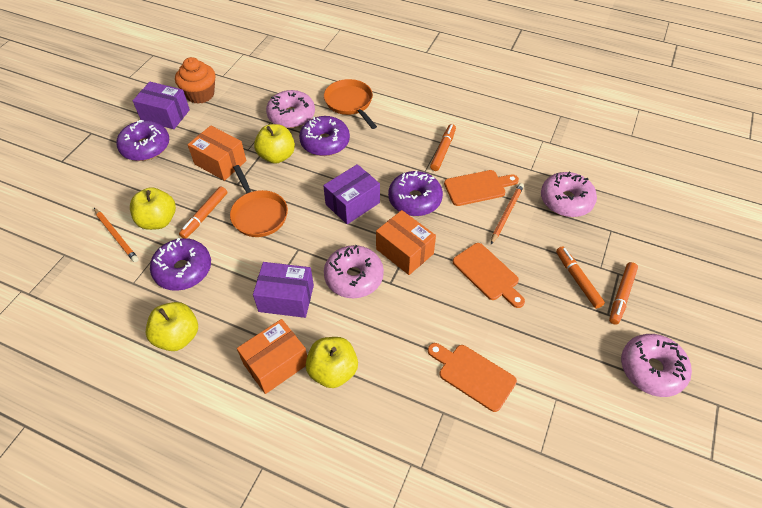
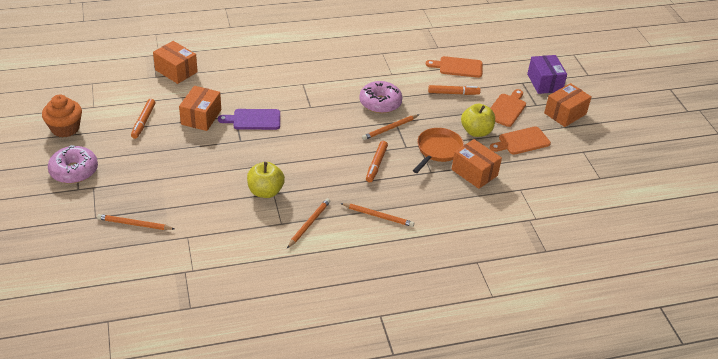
orange box: [188,125,246,181] [237,319,307,394] [376,210,436,275] = 3 -> [153,41,198,84] [179,86,221,131] [452,139,502,189] [544,83,592,127] = 4
orange marker: [179,187,227,238] [430,124,456,171] [556,246,605,309] [609,262,638,325] = 4 -> [131,99,156,139] [366,141,388,182] [428,85,481,95] = 3
orange pan: [230,165,288,237] [324,79,377,129] = 2 -> [413,128,464,173] = 1
orange pencil: [94,208,139,262] [491,183,524,244] = 2 -> [97,214,175,230] [287,198,330,248] [340,203,414,227] [362,115,419,140] = 4
pink donut: [266,90,315,128] [324,245,384,298] [541,172,597,217] [621,334,692,397] = 4 -> [48,145,98,184] [359,81,402,113] = 2
purple box: [133,82,190,129] [253,262,314,318] [323,164,380,224] = 3 -> [527,55,567,94] = 1
purple cutting board: none = 0 -> [218,109,280,130] = 1
purple donut: [116,120,169,161] [150,238,211,291] [299,116,350,156] [388,171,443,216] = 4 -> none = 0
yellow apple: [130,187,176,230] [146,302,198,351] [254,124,295,164] [306,337,358,388] = 4 -> [247,162,285,198] [461,104,495,137] = 2

